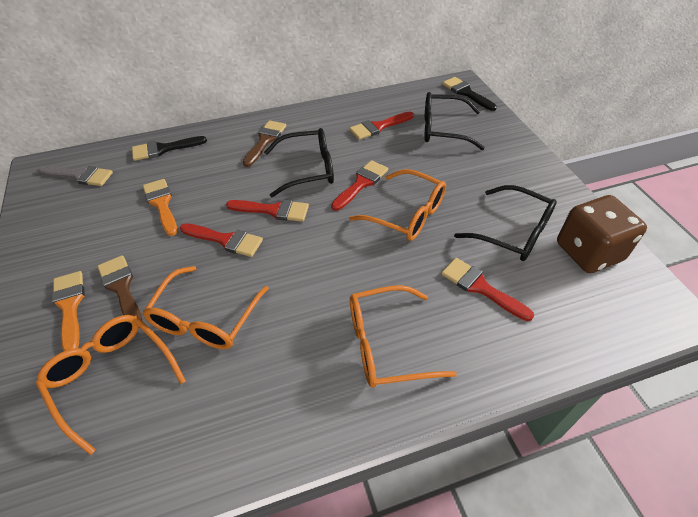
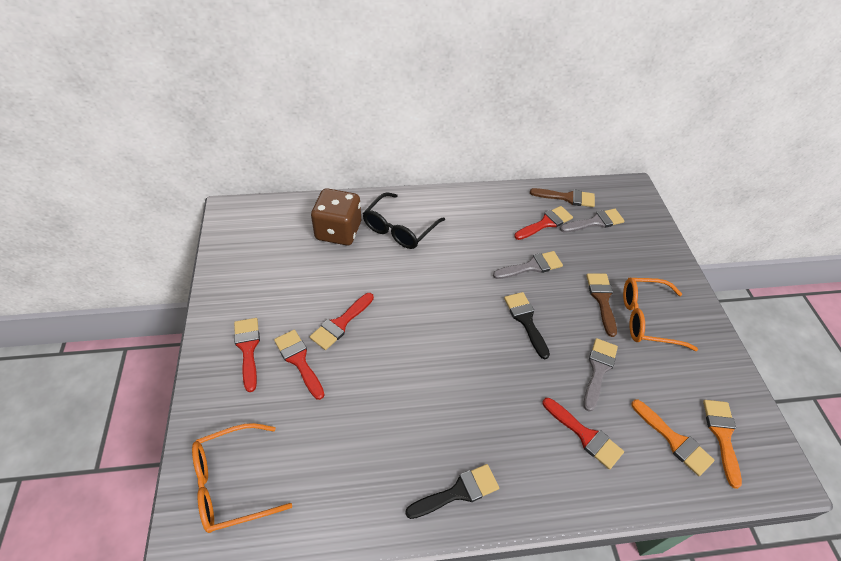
black glasses: [264,128,334,197] [424,92,485,150] [454,185,557,261] = 3 -> [363,192,445,249] = 1
grey brush: [38,166,113,186] = 1 -> [493,251,563,279] [560,209,624,232] [583,338,618,412] = 3
orange glasses: [36,315,186,455] [142,266,269,349] [349,169,446,241] [350,285,457,388] = 4 -> [192,423,292,533] [623,278,698,351] = 2

